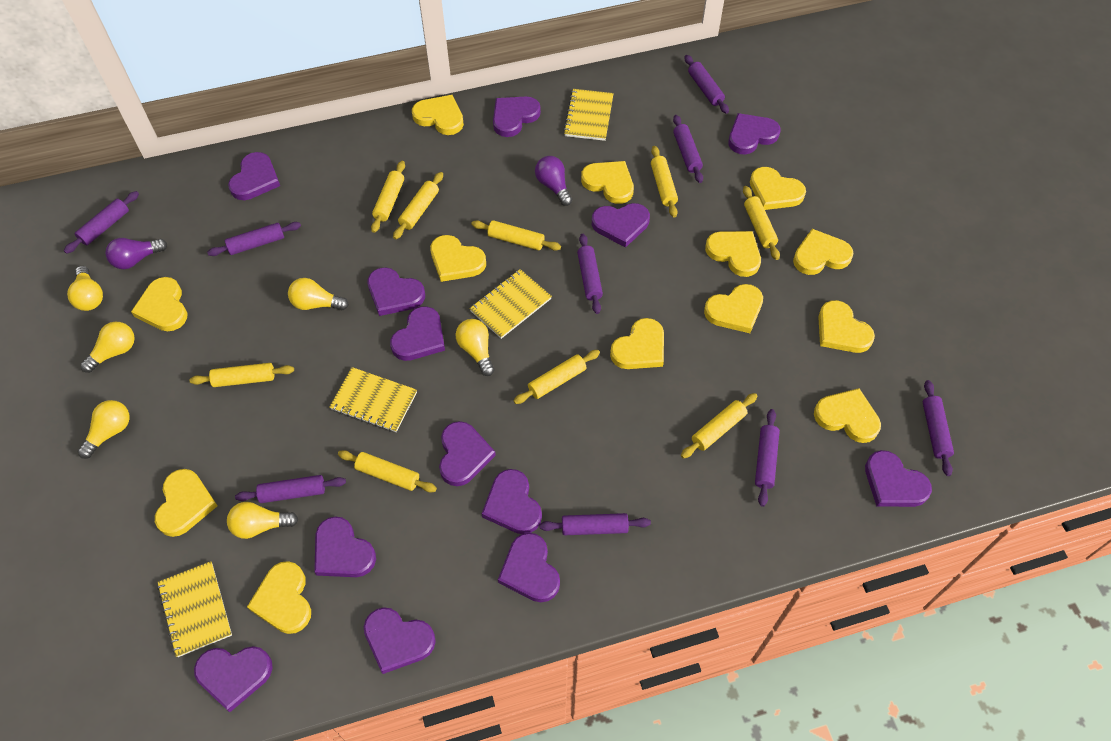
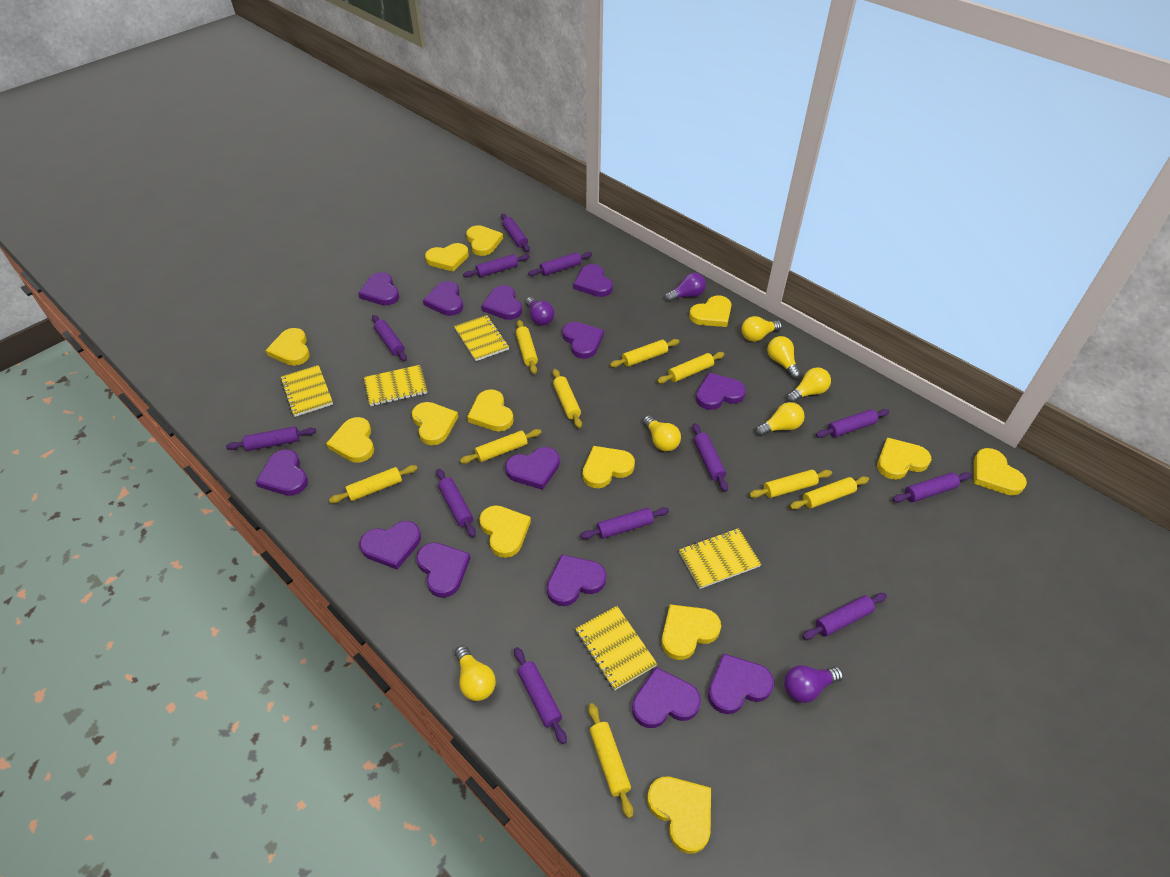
purple light bulb: [105,238,167,269] [535,156,572,206] = 2 -> [526,297,555,326] [665,273,706,302] [784,665,843,703] = 3
purple rolling pin: [64,191,139,254] [207,222,301,256] [235,475,346,503] [539,513,651,535] [577,234,603,314] [673,115,703,183] [685,55,729,114] [755,409,780,507] [923,380,954,476] = 9 -> [226,426,316,451] [372,315,407,361] [436,469,476,537] [463,254,530,278] [501,214,530,252] [514,647,567,744] [528,252,592,276] [580,507,669,539] [692,423,728,492] [803,593,887,639] [816,409,889,438] [893,472,971,503] = 12
yellow notebook: [157,561,232,657] [329,367,417,432] [469,269,552,339] [563,89,614,141] = 4 -> [280,365,333,417] [364,365,427,406] [454,315,509,361] [575,606,657,691] [679,528,761,589] = 5

